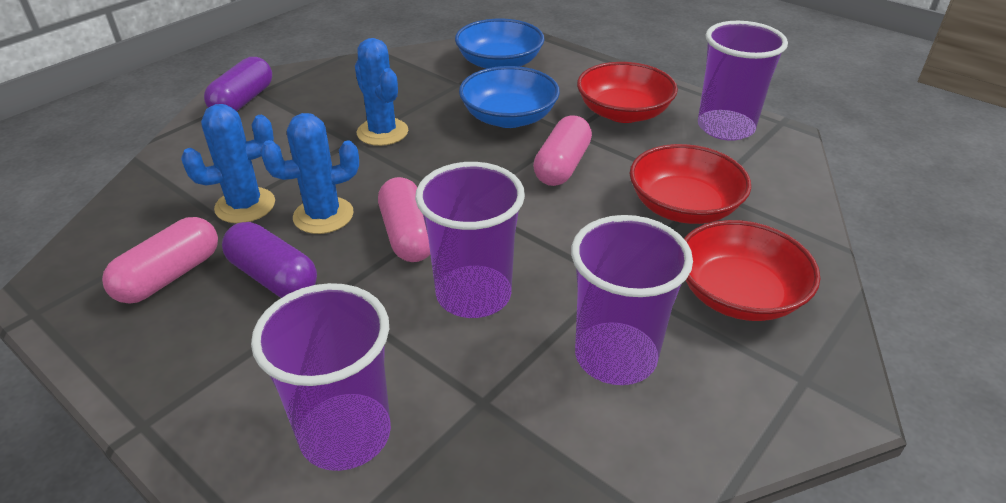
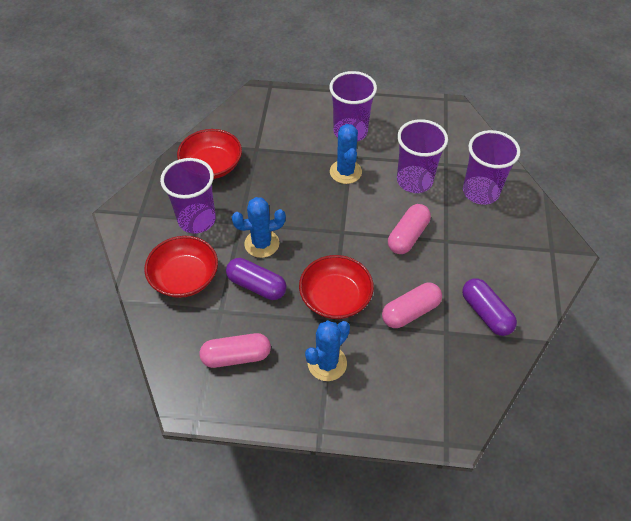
blue bowl: [455,19,545,69] [459,66,560,128] = 2 -> none = 0

